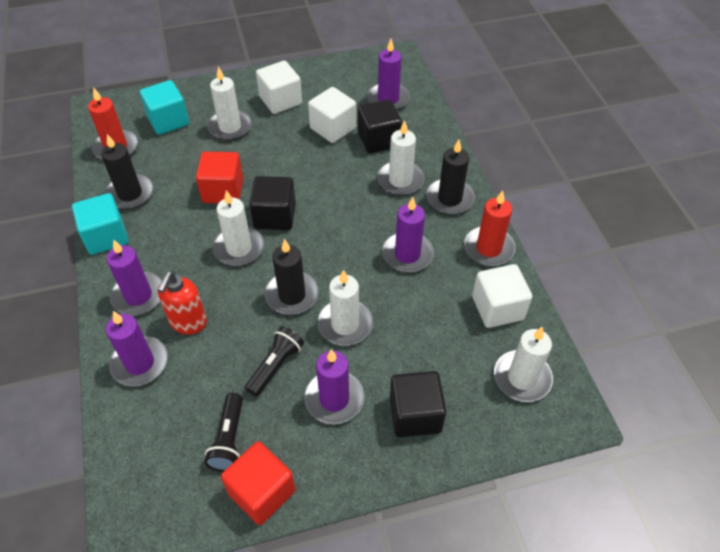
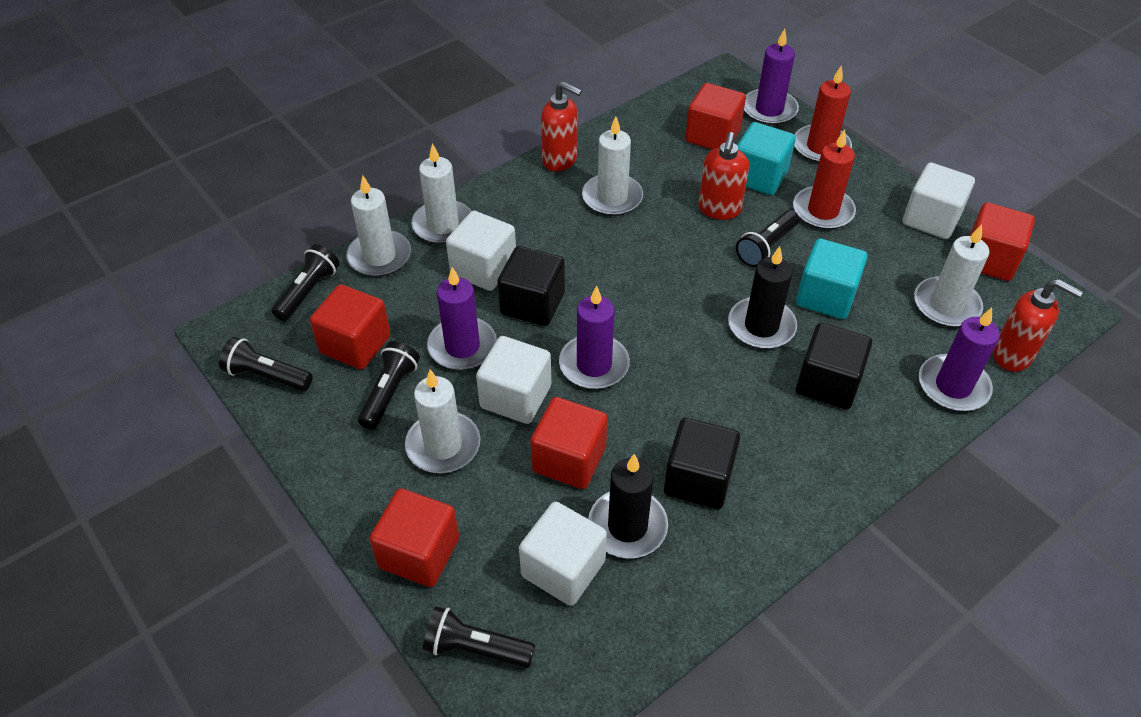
black candle: [101,134,153,209] [265,239,319,315] [426,140,475,214] = 3 -> [588,454,668,558] [728,246,797,349] = 2
black flashlight: [204,393,243,472] [245,326,304,397] = 2 -> [219,337,313,391] [272,244,340,321] [358,341,420,430] [423,606,535,668] [736,210,799,267] = 5
purple candle: [106,311,168,386] [107,240,162,315] [304,349,364,424] [367,39,410,110] [382,197,434,272] = 5 -> [427,267,497,370] [559,285,630,389] [744,29,799,125] [919,308,1000,411] = 4
red cube: [196,152,243,203] [221,441,295,525] = 2 -> [310,284,391,369] [369,488,459,587] [530,397,608,489] [685,83,746,150] [969,202,1035,281] = 5
red soap dispenser: [158,271,207,334] = 1 -> [541,81,582,172] [699,132,749,220] [993,279,1083,372] = 3
white cube: [256,61,302,114] [308,87,356,143] [472,264,532,328] = 3 -> [446,211,516,291] [476,336,551,424] [519,502,607,606] [903,162,975,239] = 4

